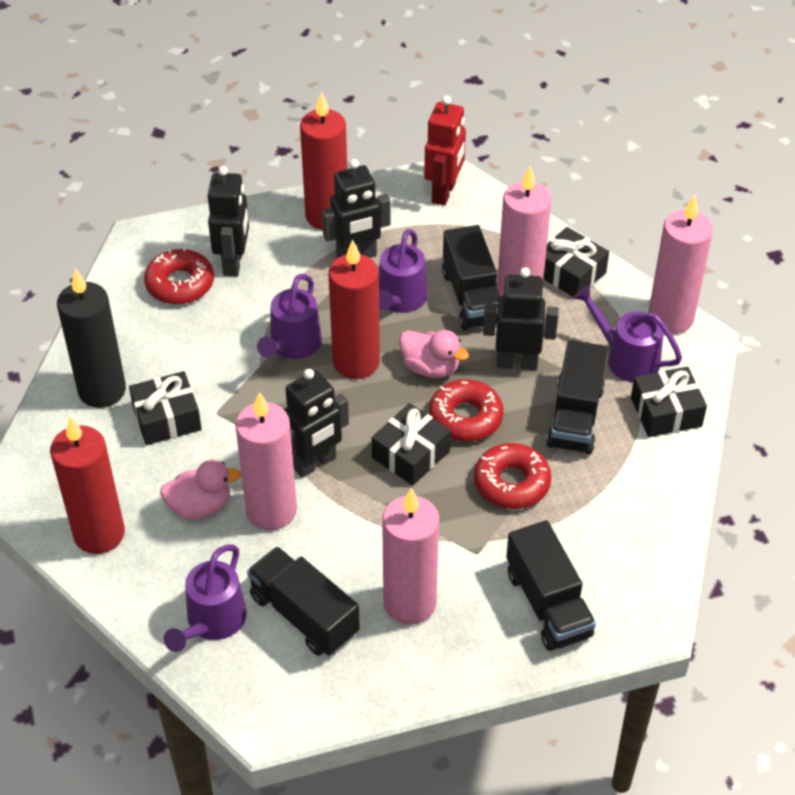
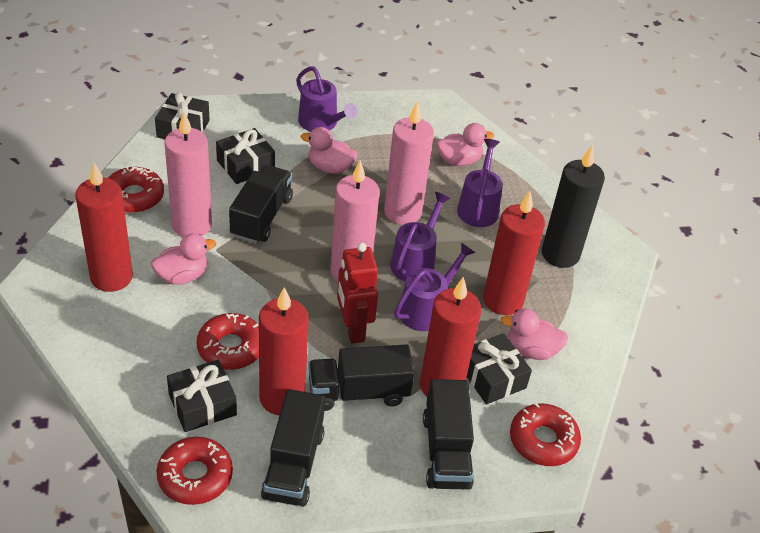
black robot: [208,166,249,276] [283,369,349,478] [322,159,391,258] [483,267,559,370] = 4 -> none = 0
pink candle: [235,392,297,530] [382,488,439,625] [497,166,551,296] [648,195,713,334] = 4 -> [164,112,212,237] [331,160,380,282] [384,101,434,225] = 3
pink duck: [160,460,241,519] [399,330,469,378] = 2 -> [151,233,216,285] [301,127,358,174] [436,123,494,166] [501,308,568,360] = 4
red candle: [50,416,125,554] [300,92,347,230] [329,240,380,379] = 3 -> [75,163,133,292] [259,287,309,415] [420,276,481,397] [483,191,545,315] = 4
red donut: [144,247,214,304] [429,379,504,442] [474,443,551,509] = 3 -> [108,167,164,213] [156,437,233,505] [197,313,259,370] [510,403,581,466] = 4

